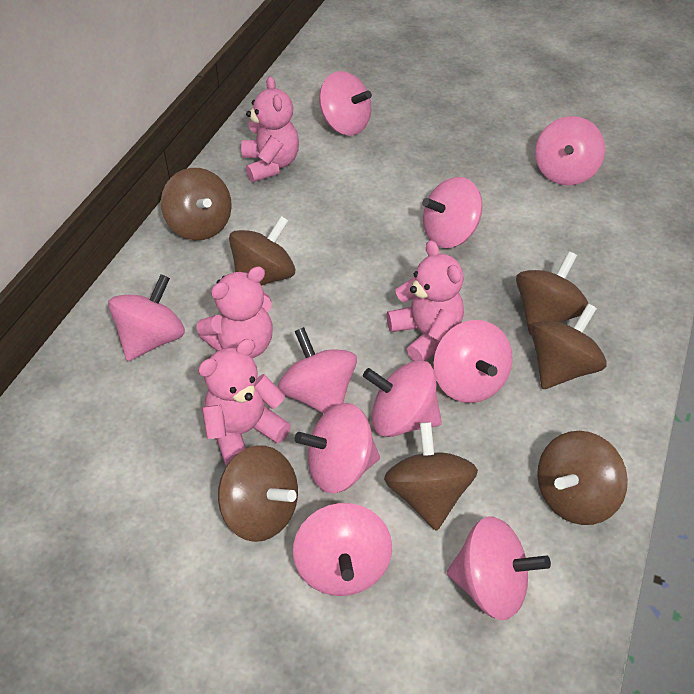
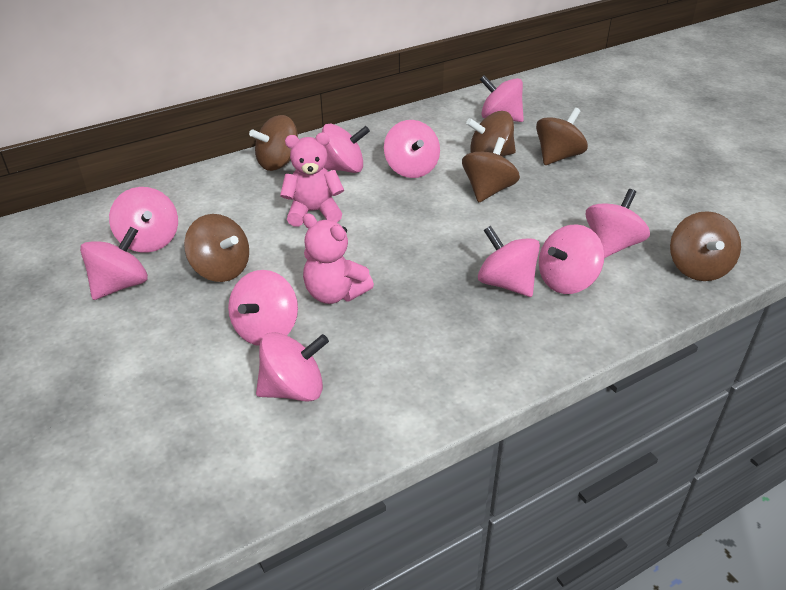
brown spinning top: [161,168,232,240] [218,445,298,542] [229,216,295,286] [384,422,478,531] [516,251,589,335] [531,304,607,389] [537,431,628,525] = 7 -> [184,214,249,282] [249,115,298,171] [462,137,520,202] [466,111,516,156] [536,108,588,165] [670,211,741,281] = 6
pink teddy bear: [196,266,273,358] [198,339,291,466] [241,76,299,182] [386,240,464,361] = 4 -> [280,133,344,227] [303,213,374,304] = 2

